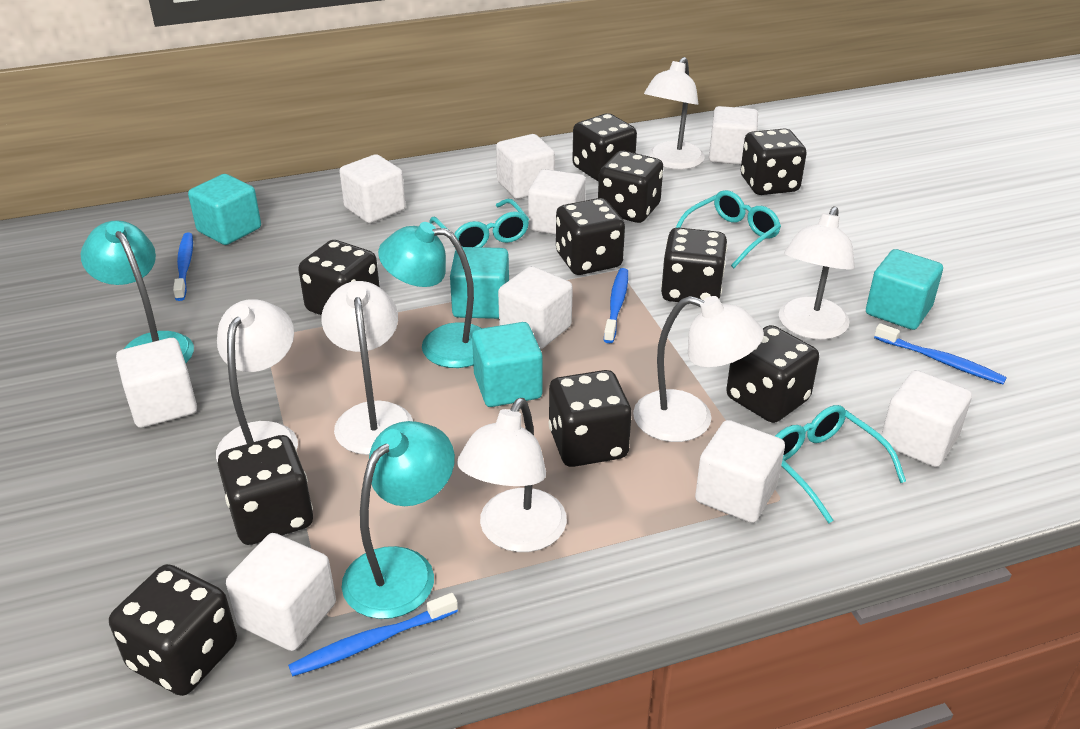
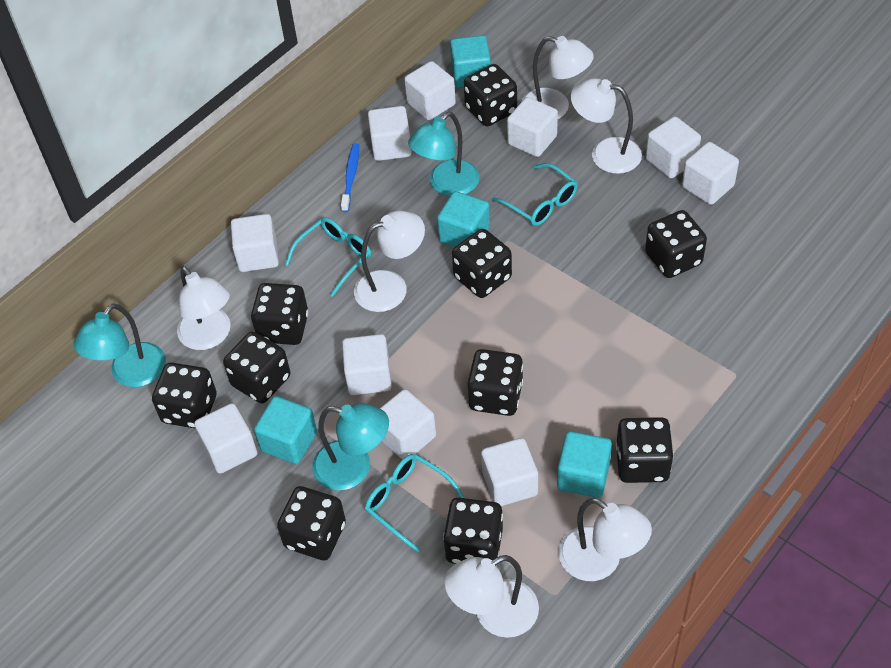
blue toothbrush: [173,232,193,301] [288,593,458,677] [604,268,628,343] [874,323,1007,384] = 4 -> [341,143,359,212] = 1
white cube: [116,338,197,428] [226,533,336,651] [339,154,406,223] [496,134,555,199] [498,266,573,349] [528,169,586,235] [695,420,785,523] [709,106,758,165] [881,370,972,467] = 9 -> [194,403,257,474] [231,214,279,272] [342,334,392,395] [368,106,412,161] [380,389,436,459] [404,61,456,120] [481,438,538,506] [507,97,558,157] [646,116,701,178] [682,142,739,205] = 10

